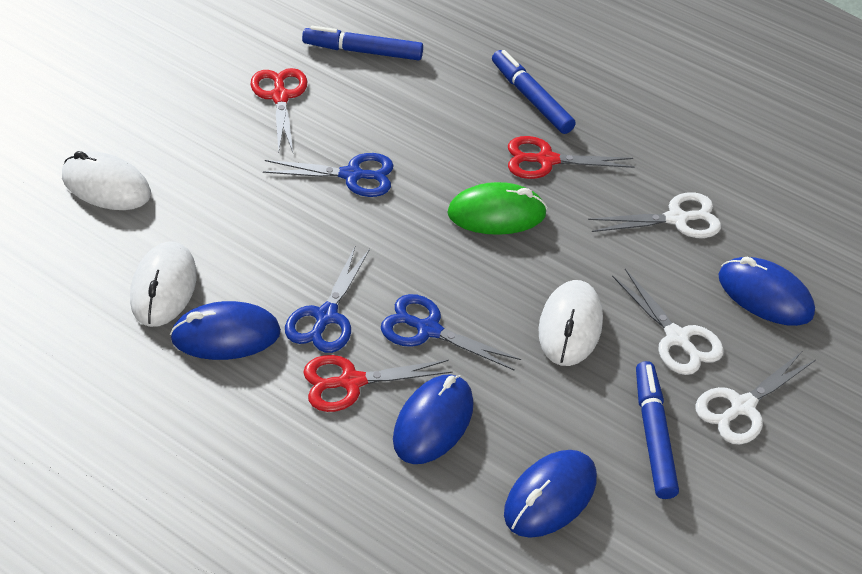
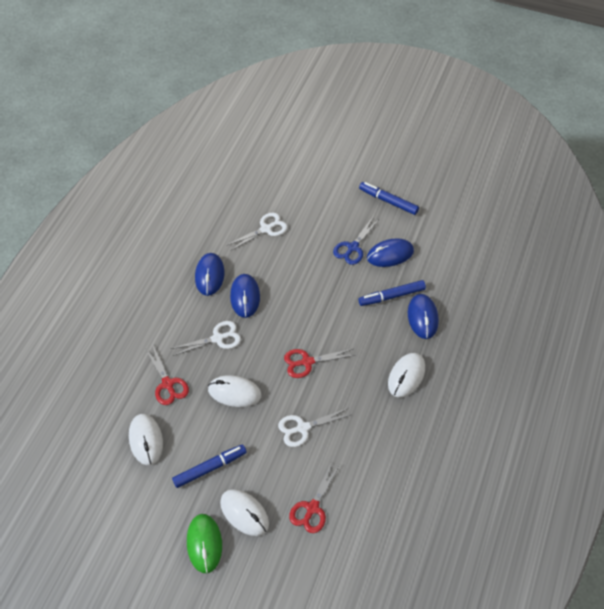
blue scissors: [263,153,394,197] [285,247,370,353] [381,294,521,371] = 3 -> [333,217,379,265] = 1
white mouse: [62,151,151,210] [130,241,197,327] [538,280,603,366] = 3 -> [129,414,163,465] [208,375,261,407] [220,489,269,536] [388,353,425,397] = 4

